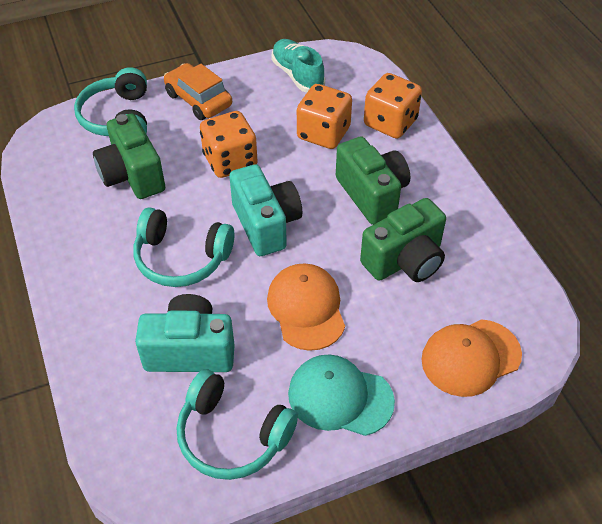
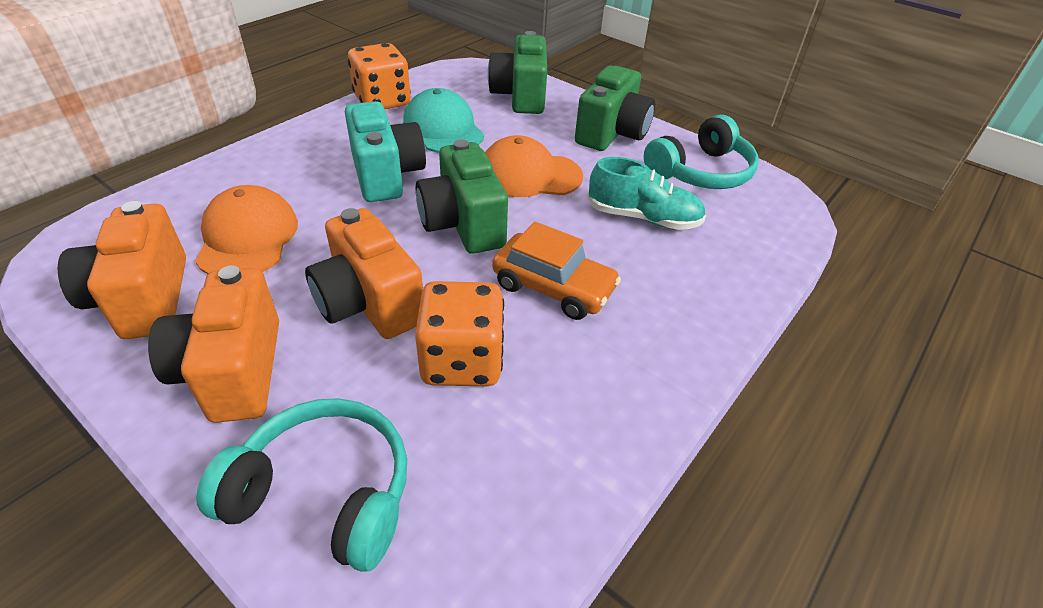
orange camera: none = 0 -> [58,201,186,339] [148,265,279,423] [305,208,423,339] = 3
orange dice: [200,111,258,178] [297,84,352,149] [364,73,422,139] = 3 -> [348,43,411,109] [415,281,504,386] = 2
turquoise camera: [135,294,235,372] [229,164,302,256] = 2 -> [345,101,426,202] = 1
turquoise headphones: [74,67,147,136] [133,207,234,287] [177,369,298,480] = 3 -> [196,398,407,572] [644,115,759,189] = 2

